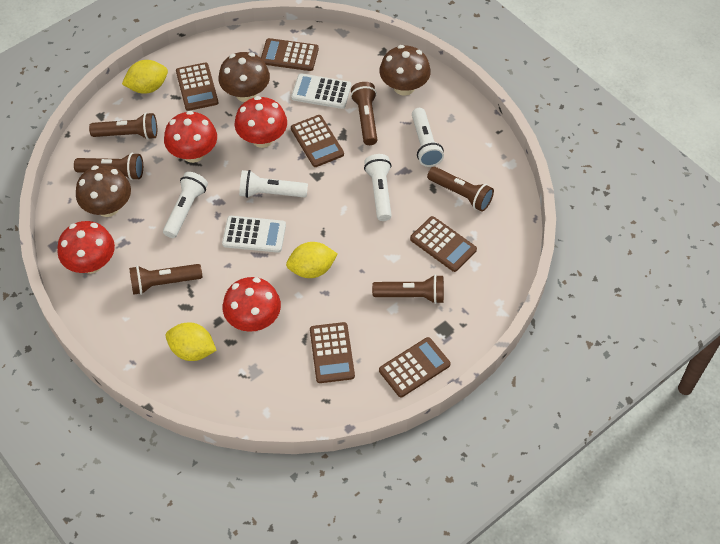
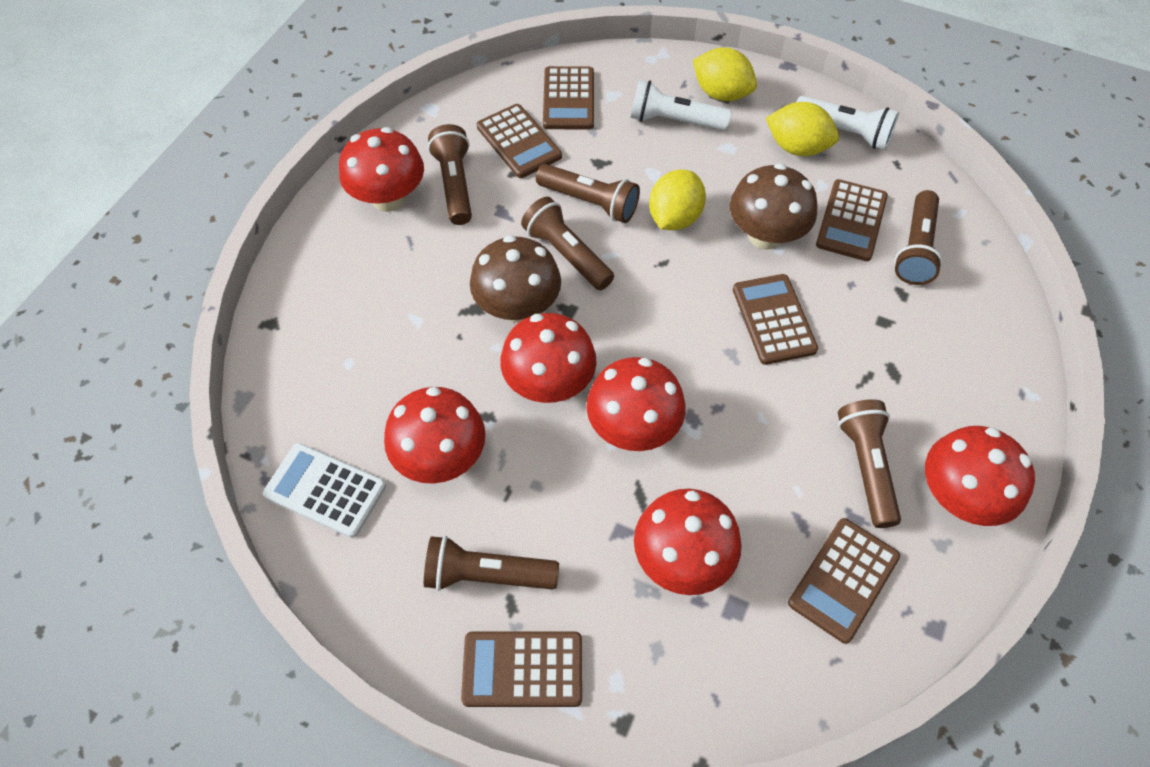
brown mushroom: [76,165,131,217] [218,52,270,102] [379,45,431,96] = 3 -> [470,235,561,323] [730,163,817,249] = 2
red mushroom: [57,221,115,274] [164,111,217,163] [223,277,281,332] [234,96,287,148] = 4 -> [339,127,424,212] [384,387,486,484] [500,313,597,403] [587,357,686,451] [634,489,742,595] [925,426,1035,526] = 6
white calculator: [222,216,286,253] [291,73,351,109] = 2 -> [263,443,386,538] = 1
white flashlight: [163,172,208,238] [239,170,308,198] [364,154,392,221] [412,108,444,167] = 4 -> [631,80,732,131] [797,96,899,150] = 2

